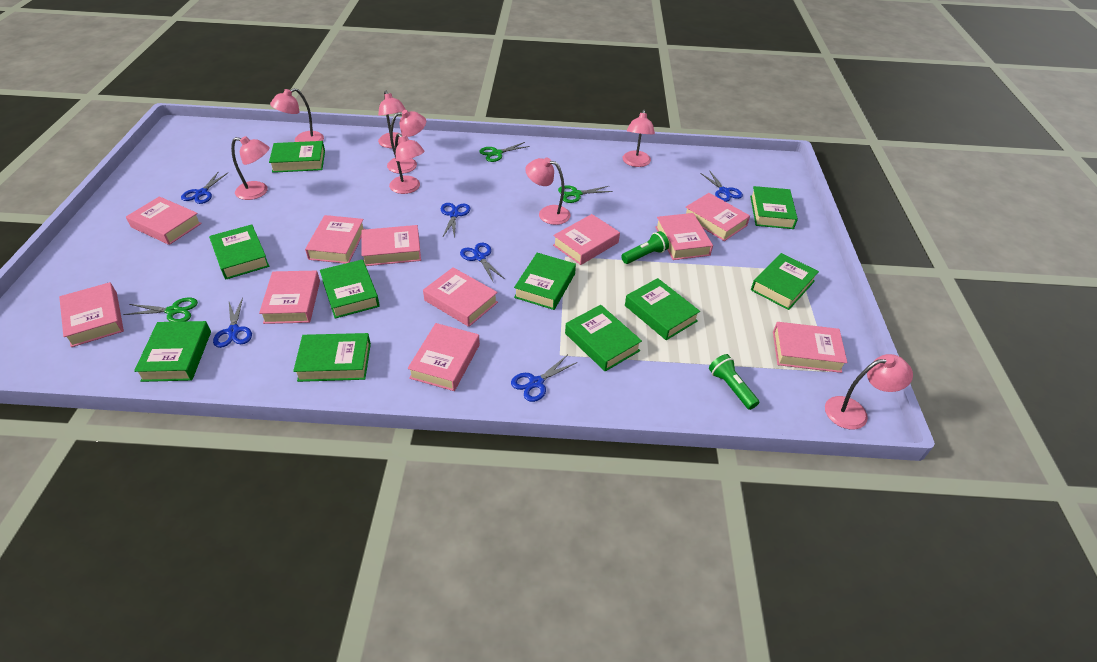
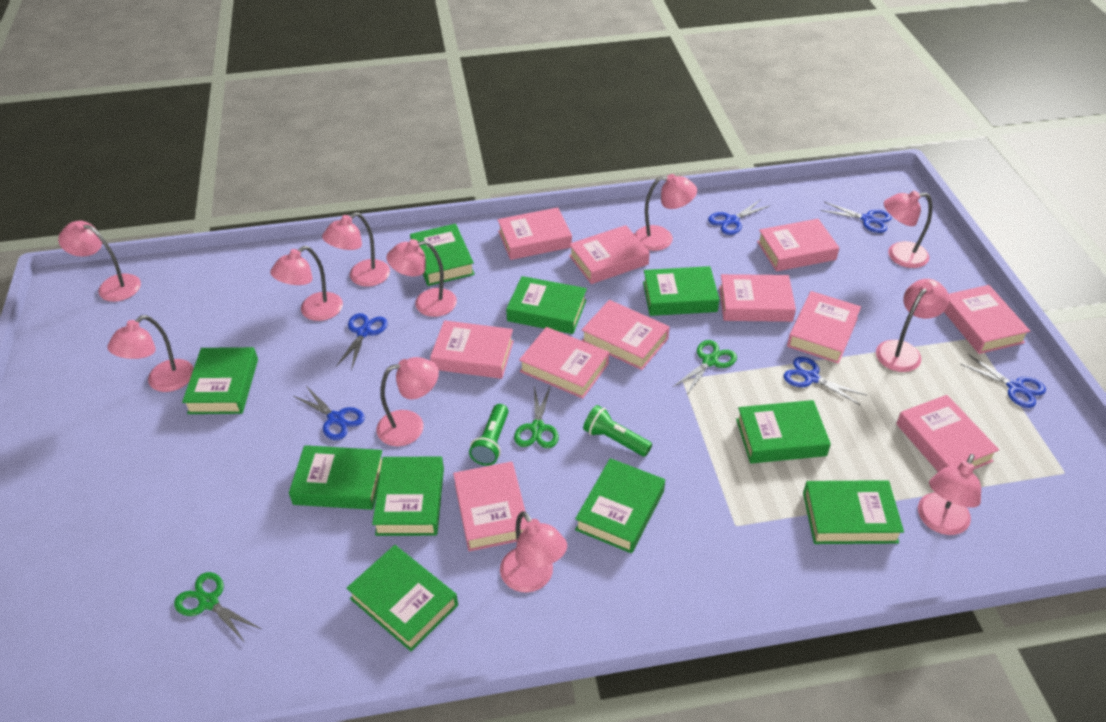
pink lamp: [231,136,270,200] [270,88,324,142] [378,91,406,148] [387,110,426,174] [389,133,425,194] [525,157,571,225] [623,110,655,167] [825,354,913,430] = 8 -> [58,221,141,302] [107,315,194,392] [270,246,343,321] [322,212,390,287] [376,357,439,446] [386,239,457,317] [500,511,567,593] [634,174,697,251] [876,279,949,372] [884,191,932,268] [918,454,981,535] = 11

